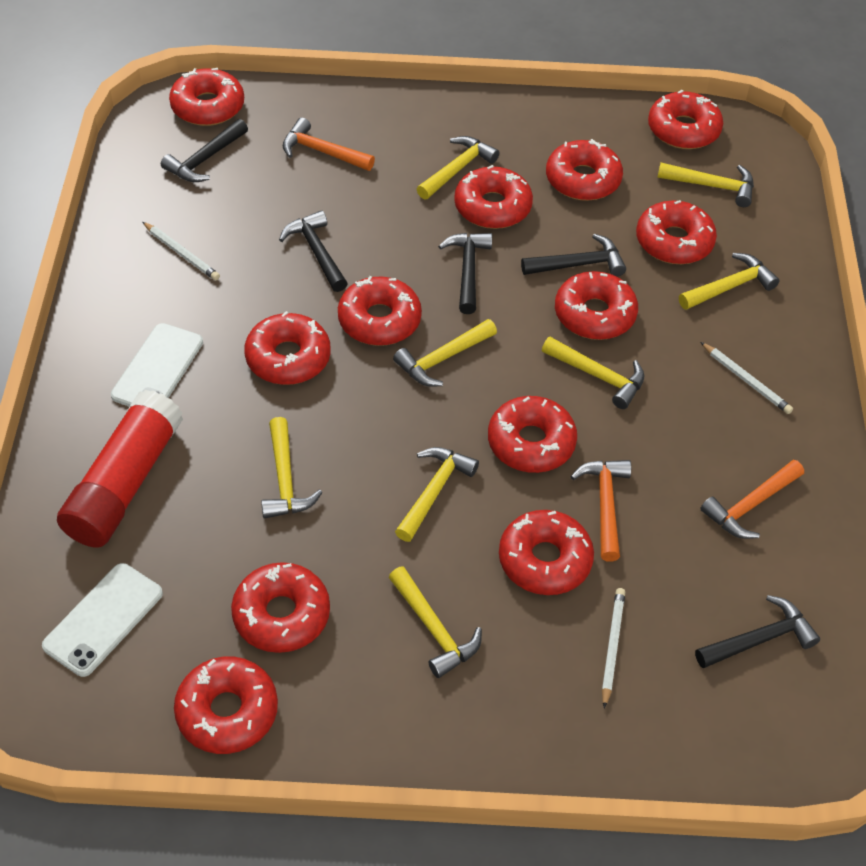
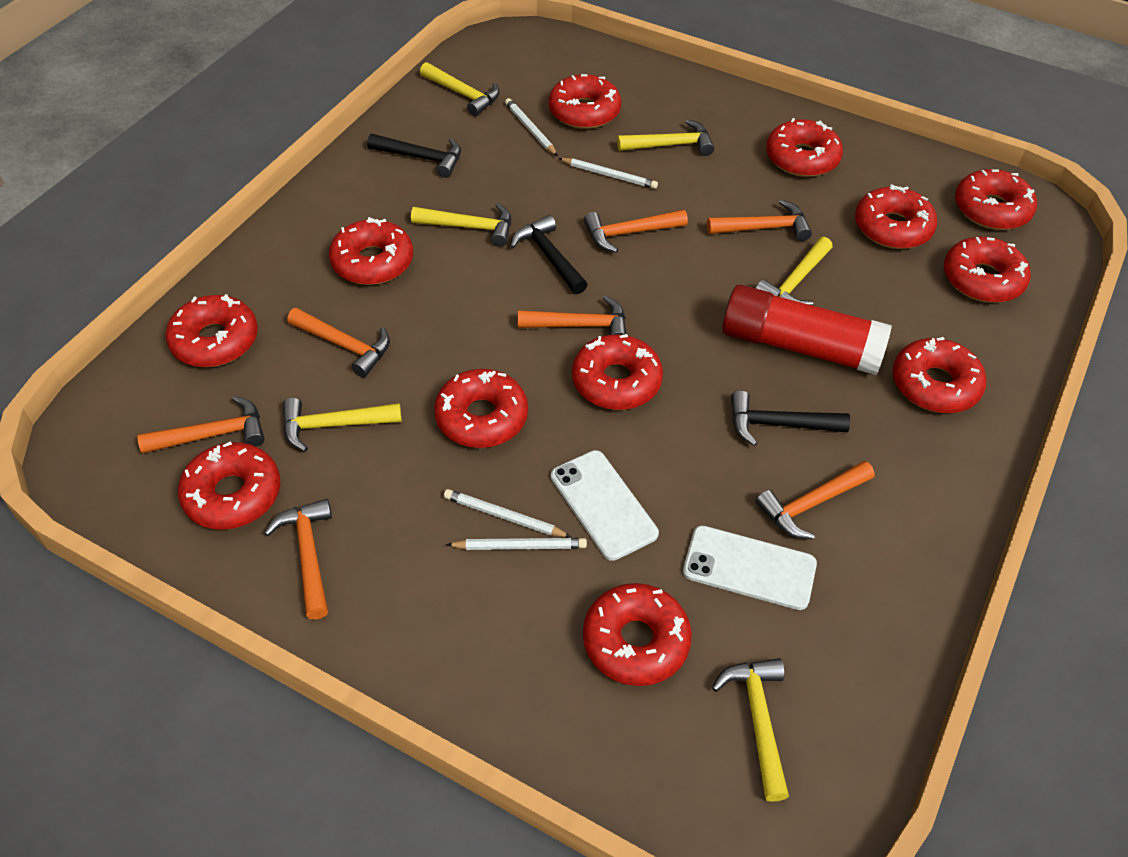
black hammer: [161,119,248,182] [279,210,348,292] [438,233,492,314] [521,234,626,277] [695,595,820,668] = 5 -> [367,134,461,178] [510,215,588,294] [731,391,850,446] = 3
orange hammer: [283,118,375,171] [570,460,631,562] [700,460,804,539] = 3 -> [137,396,265,454] [264,499,332,620] [287,308,390,377] [518,295,627,335] [584,210,688,253] [707,200,812,241] [755,461,875,540] = 7
white pencil: [143,222,220,280] [602,588,625,708] [701,342,793,414] = 3 -> [444,489,571,537] [446,538,587,550] [505,98,558,156] [558,158,658,189] = 4
yellow hammer: [261,417,323,519] [389,566,482,678] [393,319,497,387] [395,447,479,542] [417,136,500,200] [542,337,645,409] [657,163,754,207] [679,253,780,310] = 8 -> [282,398,402,452] [411,203,511,247] [420,62,500,116] [617,119,714,156] [712,658,789,802] [756,237,833,306] = 6

